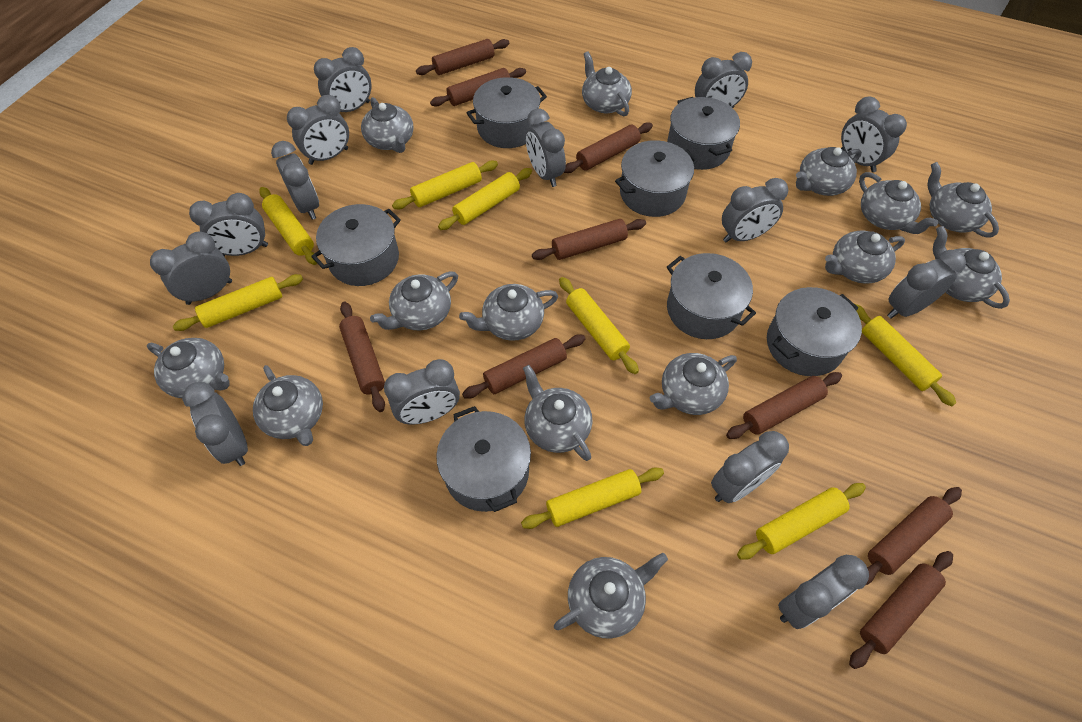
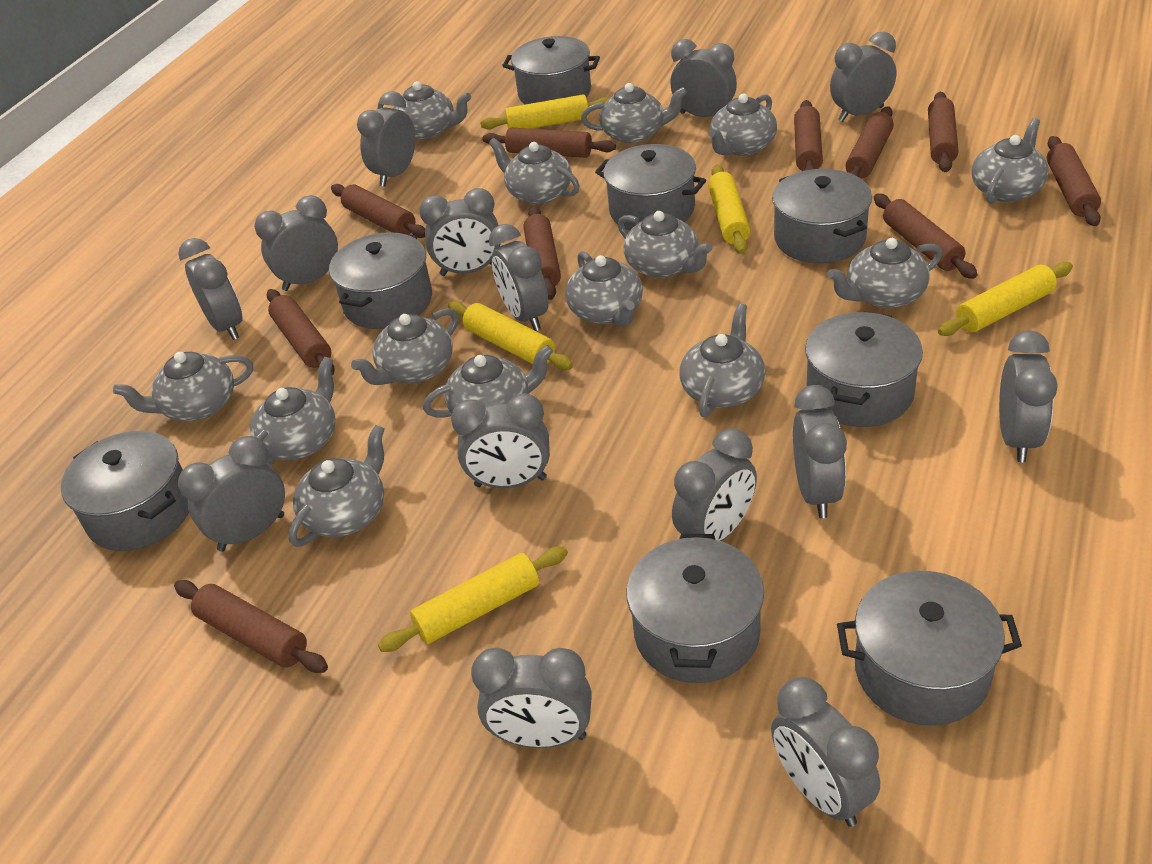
brown rolling pin: [339,302,385,412] [416,39,509,75] [430,68,526,107] [462,335,585,398] [532,219,646,260] [564,122,653,173] [726,372,842,439] [849,551,953,669] [866,487,962,585] = 9 -> [174,580,328,673] [267,289,335,375] [331,184,425,238] [482,127,616,158] [523,206,561,300] [794,100,823,171] [845,106,894,179] [874,194,978,279] [928,92,958,172] [1047,136,1101,226] = 10
grey pot: [311,204,401,286] [436,406,531,512] [466,77,547,148] [615,140,698,217] [667,97,740,170] [667,253,756,339] [767,287,862,376] = 7 -> [61,431,189,551] [329,232,432,329] [502,36,600,105] [595,144,706,230] [626,534,764,683] [772,169,872,263] [805,311,923,427] [837,571,1022,726] = 8
yellow rolling pin: [173,274,303,331] [259,187,317,265] [392,161,498,209] [438,168,532,230] [521,468,664,529] [559,277,639,374] [737,483,866,560] [855,304,956,406] = 8 -> [378,546,568,652] [448,301,573,370] [480,94,609,129] [708,165,751,254] [938,262,1073,336] = 5

